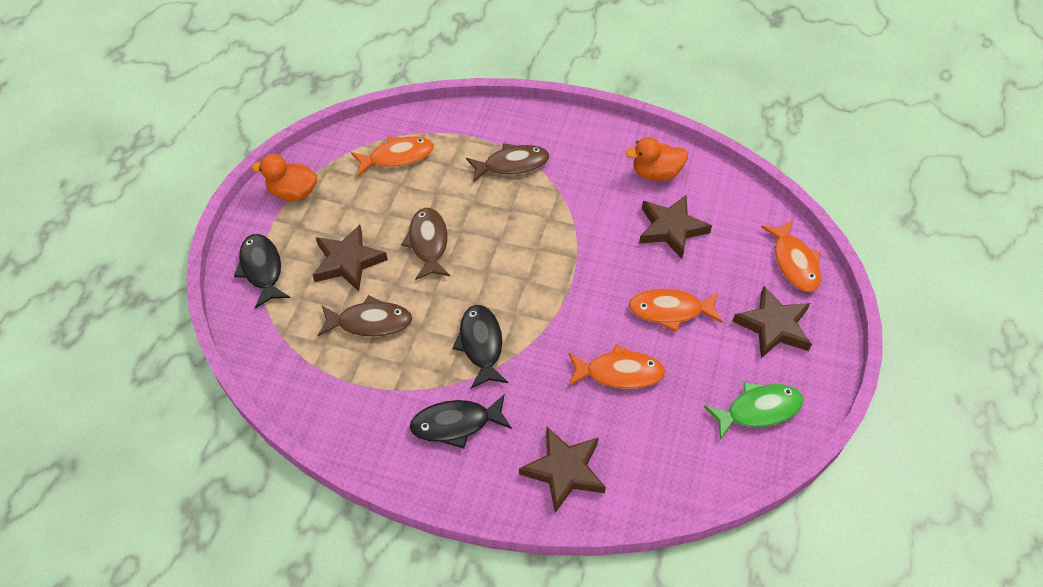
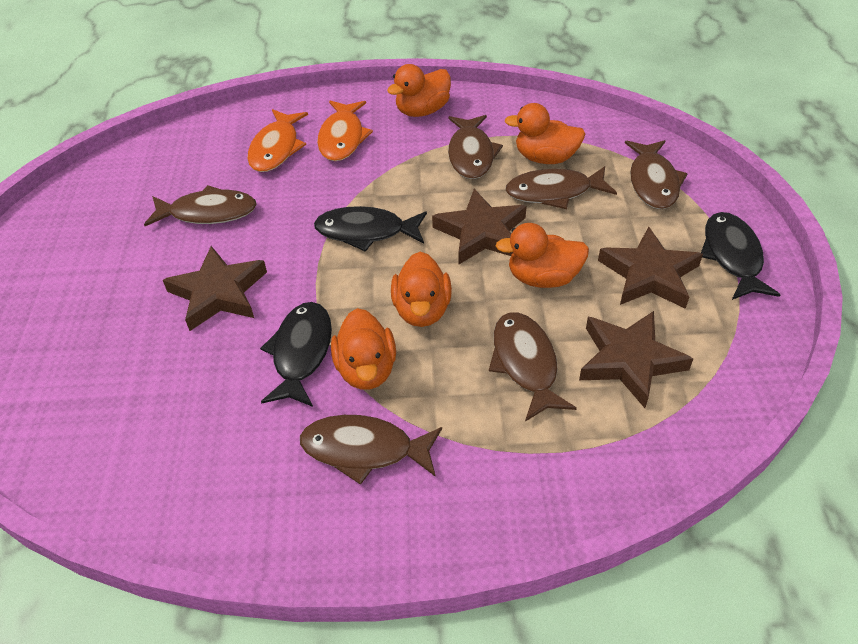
brown fish: [318,295,412,337] [401,208,450,280] [466,143,549,182] = 3 -> [144,185,257,226] [300,415,442,485] [448,115,503,179] [489,312,577,422] [505,166,617,209] [625,140,688,209] = 6
green fish: [704,382,804,440] = 1 -> none = 0
orange duck: [251,154,317,201] [625,137,688,181] = 2 -> [331,308,396,390] [387,64,451,117] [391,252,452,327] [496,223,589,288] [504,103,586,164] = 5
orange fish: [351,136,434,176] [569,344,665,389] [629,289,722,332] [761,220,821,292] = 4 -> [247,109,308,172] [317,101,373,161] = 2

